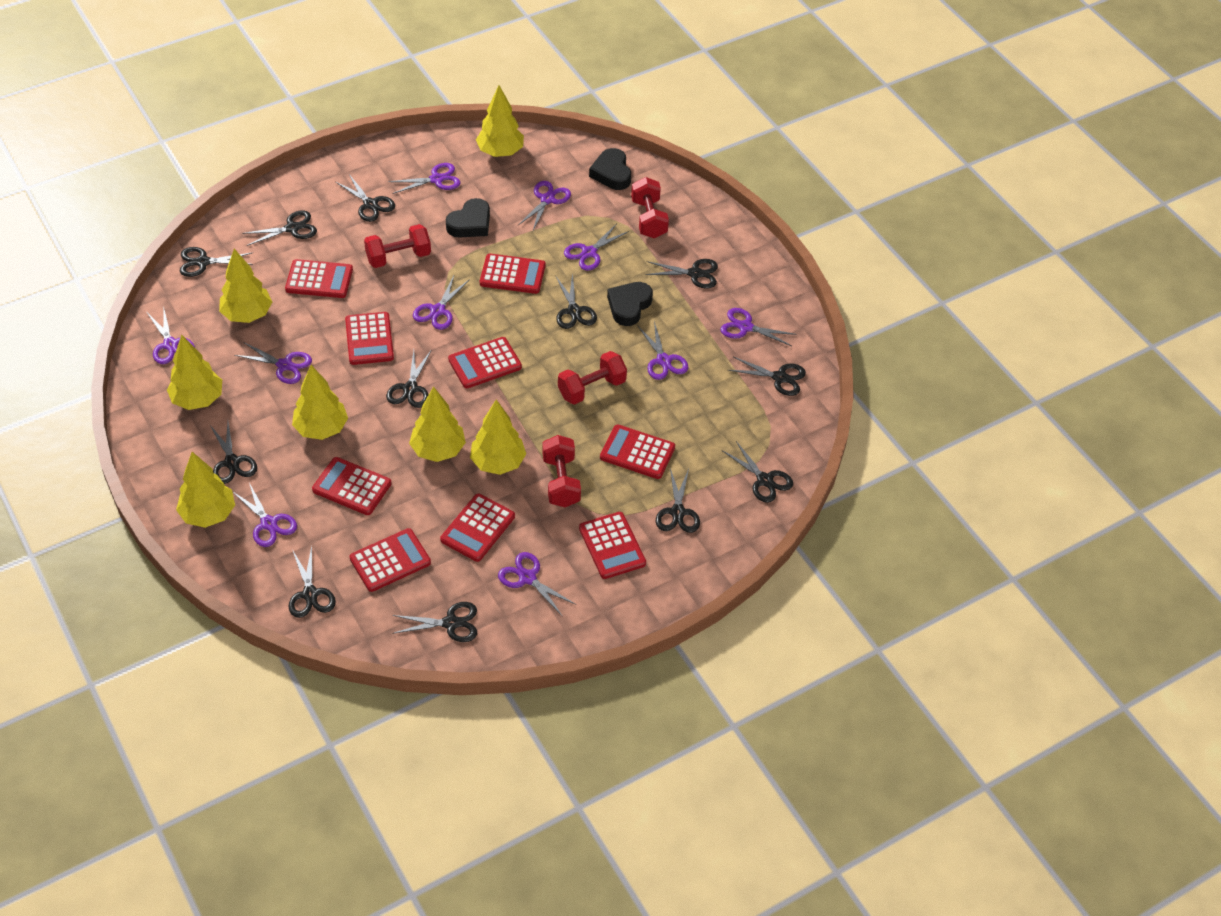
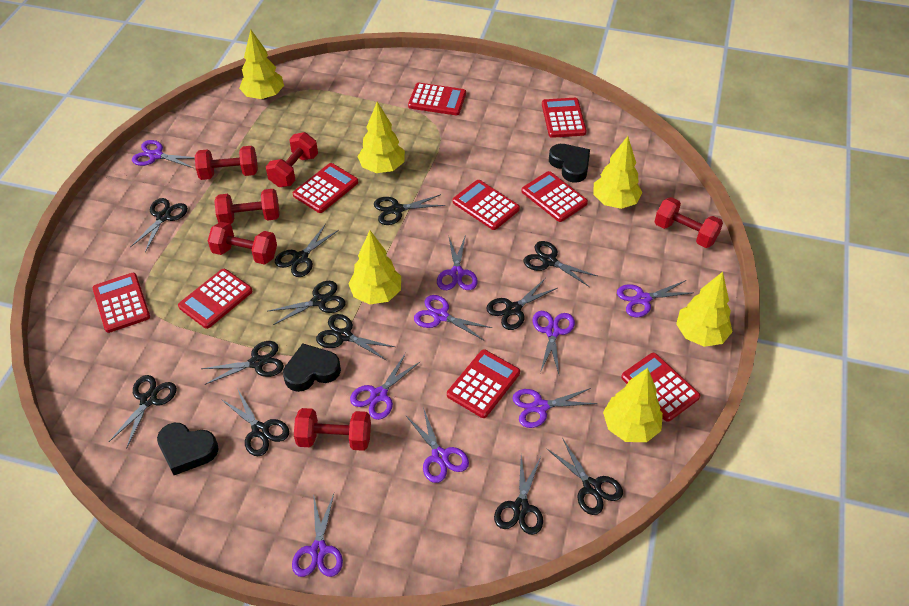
purple scissors: [147,306,195,364] [232,483,297,547] [234,342,312,384] [388,163,461,194] [413,276,470,330] [498,552,576,616] [518,181,571,231] [564,223,629,271] [638,321,688,380] [720,308,797,346] = 10 -> [132,140,195,168] [292,493,343,577] [350,353,421,420] [406,407,469,483] [414,295,492,340] [437,237,478,290] [512,388,597,428] [532,311,575,374] [617,280,692,317] = 9
red dumbbell: [364,224,431,268] [543,435,581,507] [558,351,627,405] [631,177,669,238] = 4 -> [195,146,258,180] [208,222,277,265] [214,189,280,225] [266,132,318,187] [294,408,371,451] [655,197,723,248] = 6
yellow tree: [167,335,222,410] [176,452,235,528] [219,249,272,323] [292,365,348,440] [409,386,466,462] [470,400,526,475] [476,85,524,157] = 7 -> [239,30,284,100] [348,231,401,305] [357,102,405,173] [593,136,642,209] [603,368,663,442] [676,272,733,347] = 6

